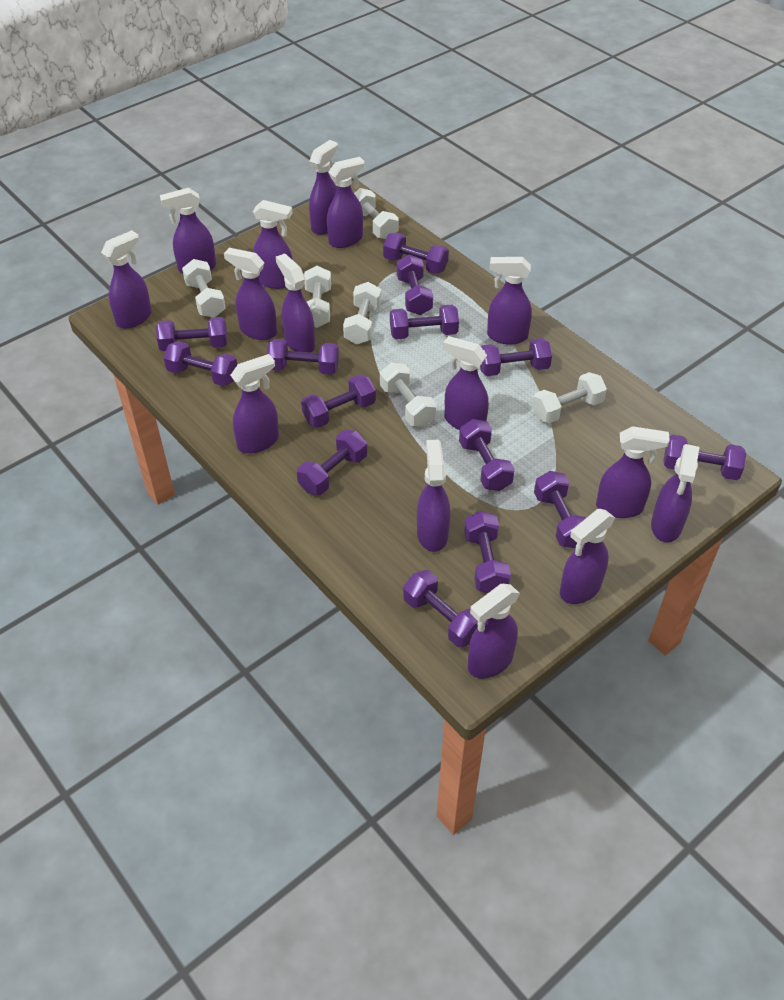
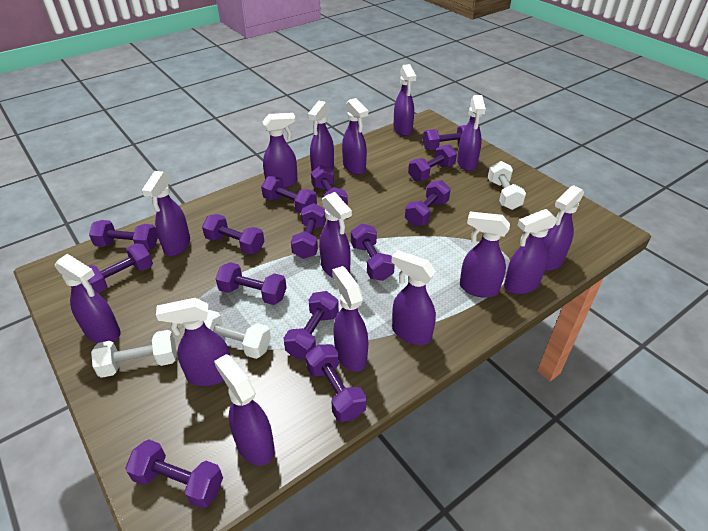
white dumbbell: [182,259,226,317] [304,266,331,328] [343,282,381,345] [354,188,399,239] [380,363,436,427] [532,372,607,423] = 6 -> [91,330,177,378] [204,310,271,359] [488,161,526,210] = 3

